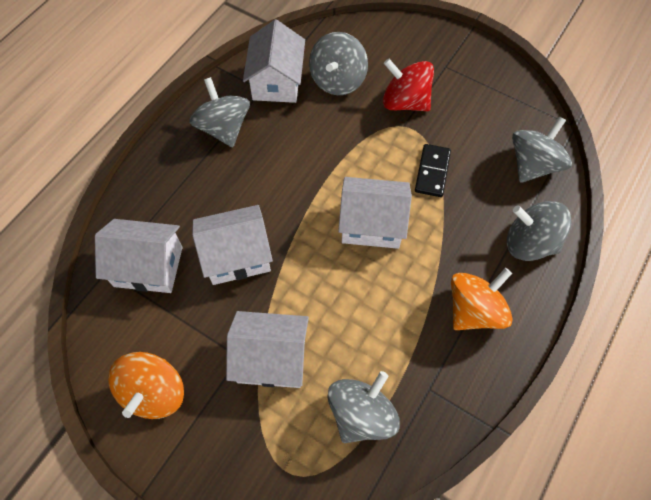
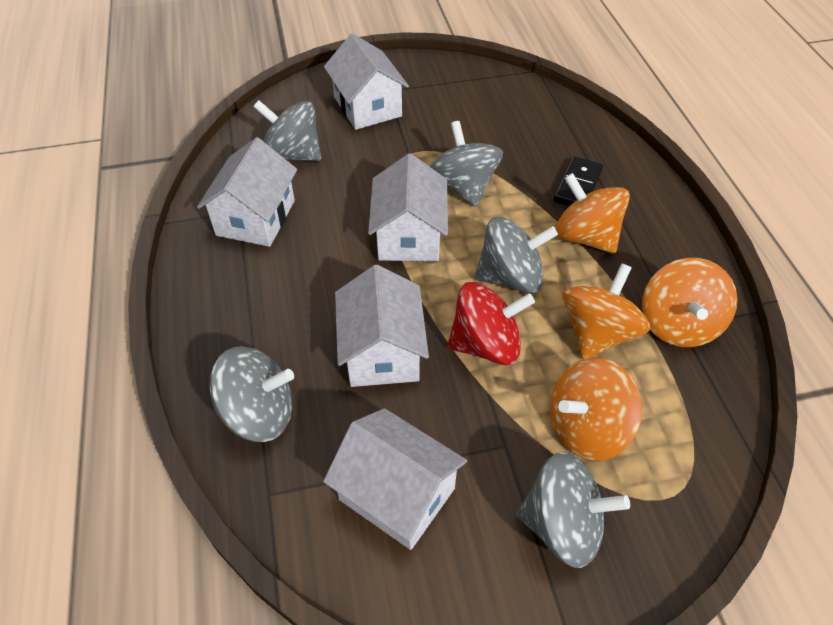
orange spinning top: [108,352,184,419] [451,268,513,330] = 2 -> [550,357,643,461] [555,173,630,253] [562,263,650,359] [642,258,738,347] = 4

